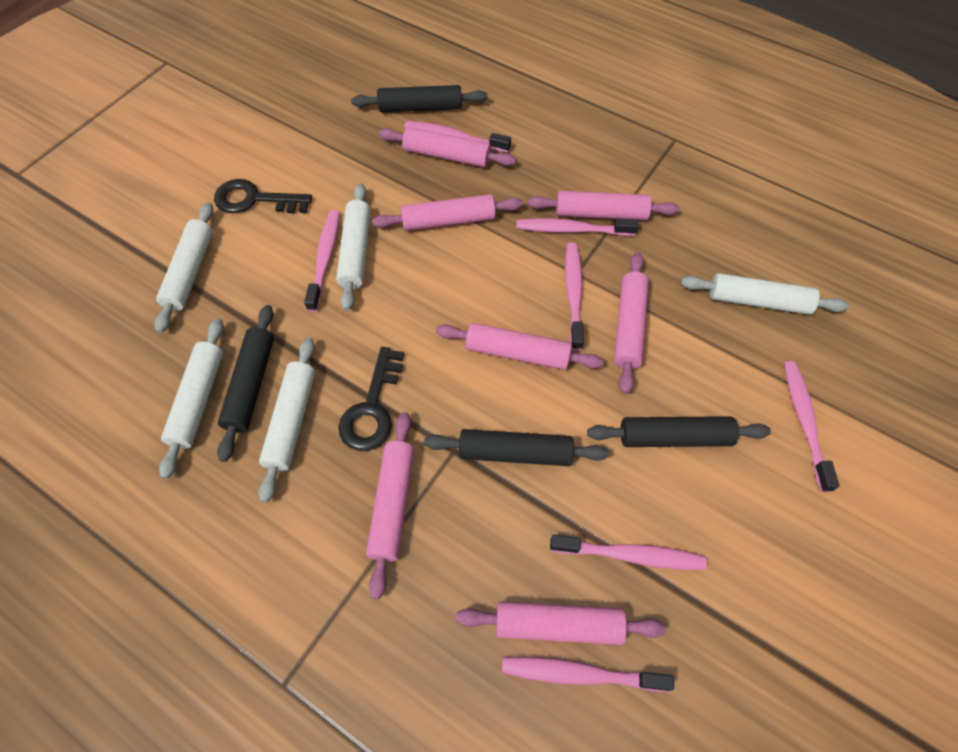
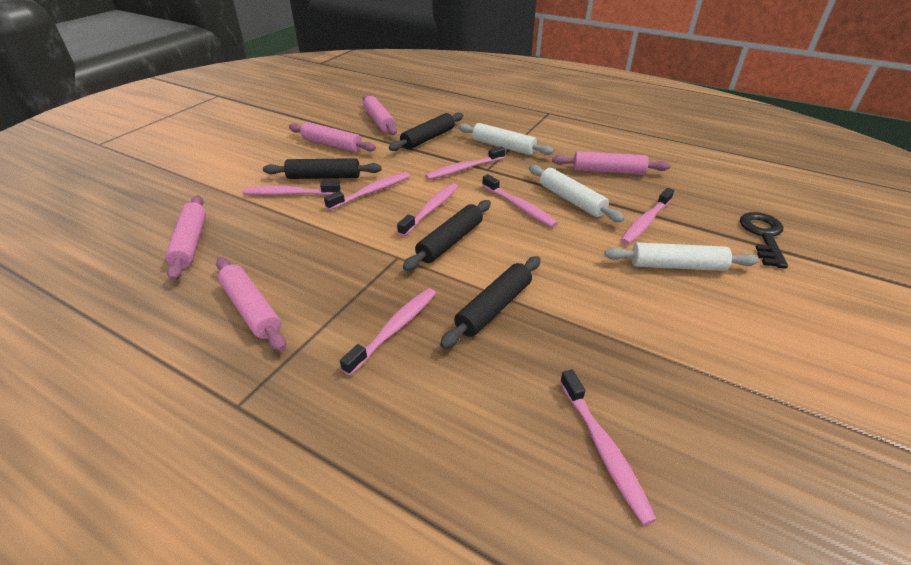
black key: [214,179,312,214] [338,347,404,451] = 2 -> [740,212,788,269] = 1
pink rolling pin: [366,412,414,599] [372,194,523,231] [379,127,516,167] [436,323,604,370] [456,601,666,645] [528,191,680,220] [614,252,649,394] = 7 -> [165,195,206,281] [216,257,286,351] [289,122,376,152] [363,95,397,135] [552,151,670,175] = 5
pink toothbrush: [304,210,340,312] [404,121,511,153] [502,657,674,692] [516,218,639,236] [550,535,707,570] [565,242,584,350] [784,361,840,492] = 7 -> [242,181,341,195] [324,172,410,210] [340,288,436,376] [397,183,458,236] [425,146,505,180] [482,174,558,228] [560,370,657,525] [621,188,674,244] = 8
white rolling pin: [154,202,214,333] [159,318,224,479] [258,337,315,503] [336,183,371,311] [681,273,849,315] = 5 -> [458,123,554,155] [529,165,624,222] [605,242,759,271] = 3

